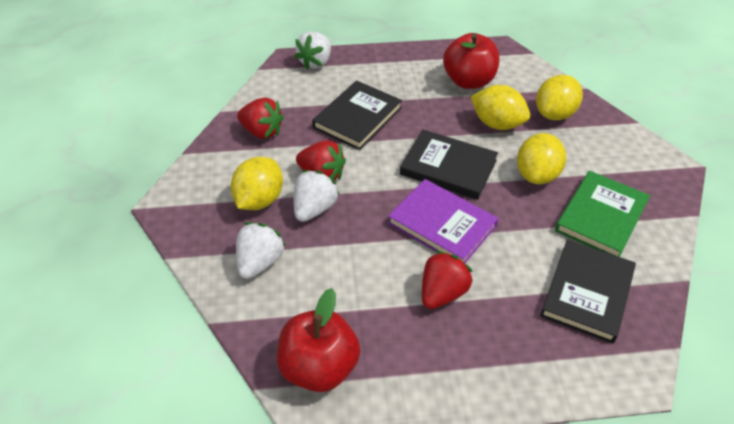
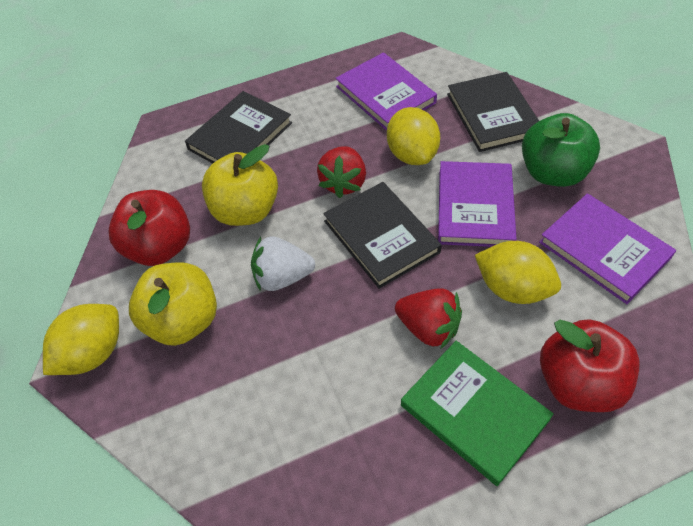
green apple: none = 0 -> [522,113,600,187] = 1
purple book: [388,179,499,263] = 1 -> [335,52,437,131] [438,161,517,247] [539,193,676,304] = 3
red strawberry: [237,98,284,139] [296,140,346,181] [422,251,473,309] = 3 -> [317,146,366,198] [395,288,462,349] = 2
white strawberry: [236,222,286,279] [293,170,340,222] [294,31,331,70] = 3 -> [251,236,315,291] = 1
yellow apple: none = 0 -> [129,262,217,346] [202,144,278,226] = 2
yellow lemon: [231,157,283,210] [471,85,530,130] [517,133,566,184] [536,75,583,120] = 4 -> [43,304,119,375] [387,107,440,165] [475,241,561,304] = 3

